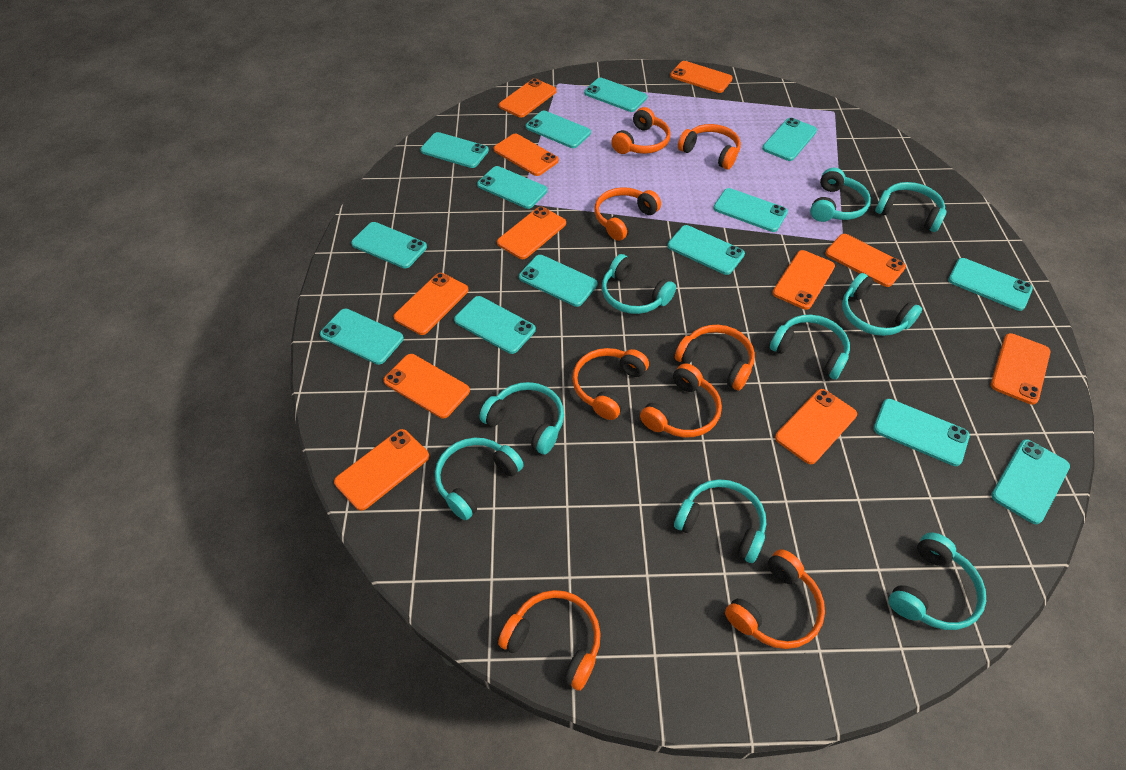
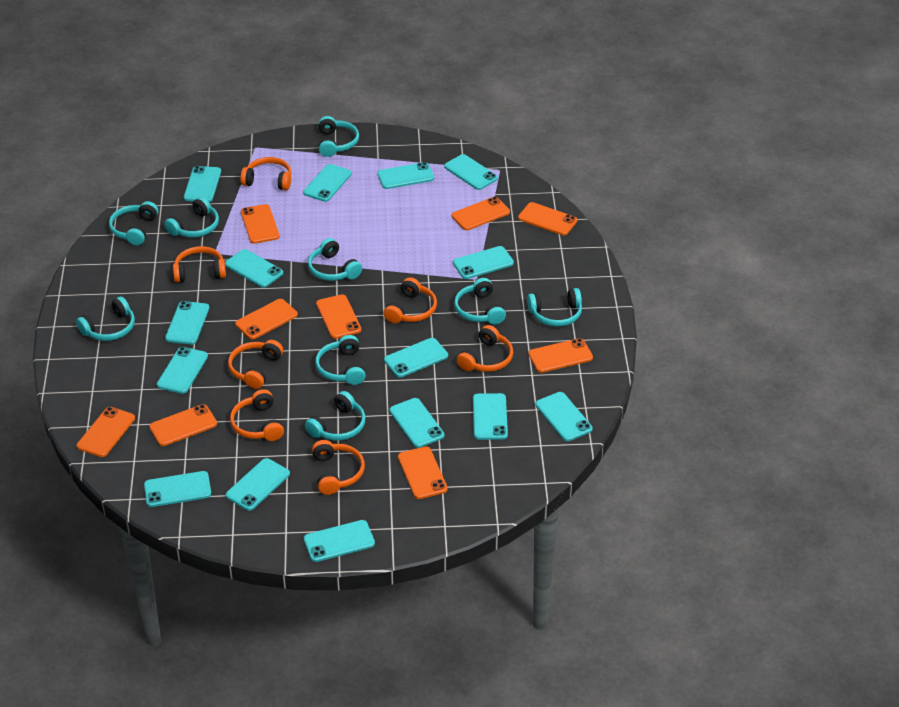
orange headphones: [498,590,601,691] [572,348,649,420] [594,187,661,241] [611,107,671,154] [640,363,722,437] [675,325,755,391] [678,124,741,169] [725,549,825,649] = 8 -> [173,246,226,283] [228,340,283,389] [230,389,284,441] [240,157,292,190] [312,440,365,495] [384,277,437,323] [457,325,513,372] = 7
orange phone: [334,429,429,511] [383,354,470,418] [393,273,468,335] [494,134,559,176] [497,207,566,259] [499,78,557,118] [670,61,733,93] [772,250,835,310] [775,389,857,464] [825,234,906,287] [991,333,1051,405] = 11 -> [77,407,135,457] [149,404,217,446] [235,299,298,339] [241,204,280,244] [316,294,361,339] [398,447,448,499] [452,197,510,230] [518,202,577,235] [528,338,593,373] = 9
turquoise phone: [320,309,404,365] [351,222,427,268] [421,132,489,168] [454,296,536,354] [477,166,547,209] [519,255,597,307] [526,111,591,148] [584,78,647,112] [668,225,745,275] [713,188,788,232] [762,118,817,161] [874,399,970,466] [948,258,1033,311] [991,439,1070,524] = 14 -> [144,471,211,507] [157,347,208,394] [165,301,209,345] [184,166,221,202] [225,249,283,288] [226,458,290,511] [303,164,352,202] [304,520,375,562] [377,162,434,189] [384,338,448,378] [389,398,444,448] [444,154,498,190] [453,246,514,279] [473,393,508,440] [535,392,593,441] = 15

